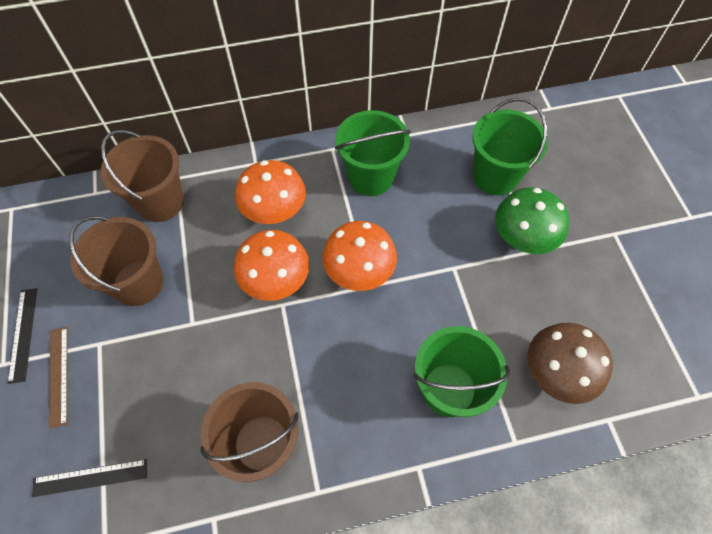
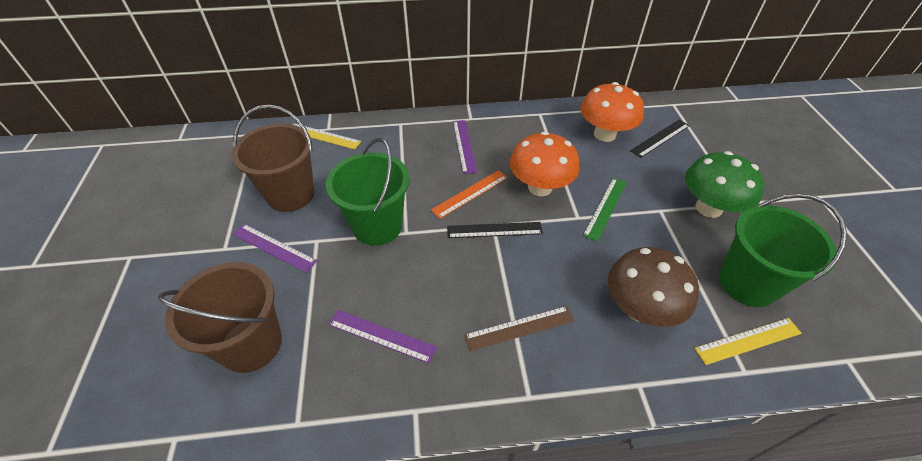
brown bucket: [69,216,164,306] [101,130,184,222] [200,382,299,482] = 3 -> [158,262,282,373] [232,105,315,212] = 2
green bucket: [335,110,411,196] [413,326,511,417] [472,98,548,195] = 3 -> [326,138,409,246] [719,193,847,307] = 2
green ruler: none = 0 -> [583,178,627,242] = 1
orange mushroom: [234,230,309,301] [235,160,306,224] [322,221,397,291] = 3 -> [510,131,579,196] [580,82,644,142] = 2
orange ruler: none = 0 -> [431,170,508,219] = 1
purple ruler: none = 0 -> [233,224,317,273] [328,310,437,363] [453,120,477,174] = 3
yellow ruler: none = 0 -> [292,123,361,150] [694,318,802,365] = 2

